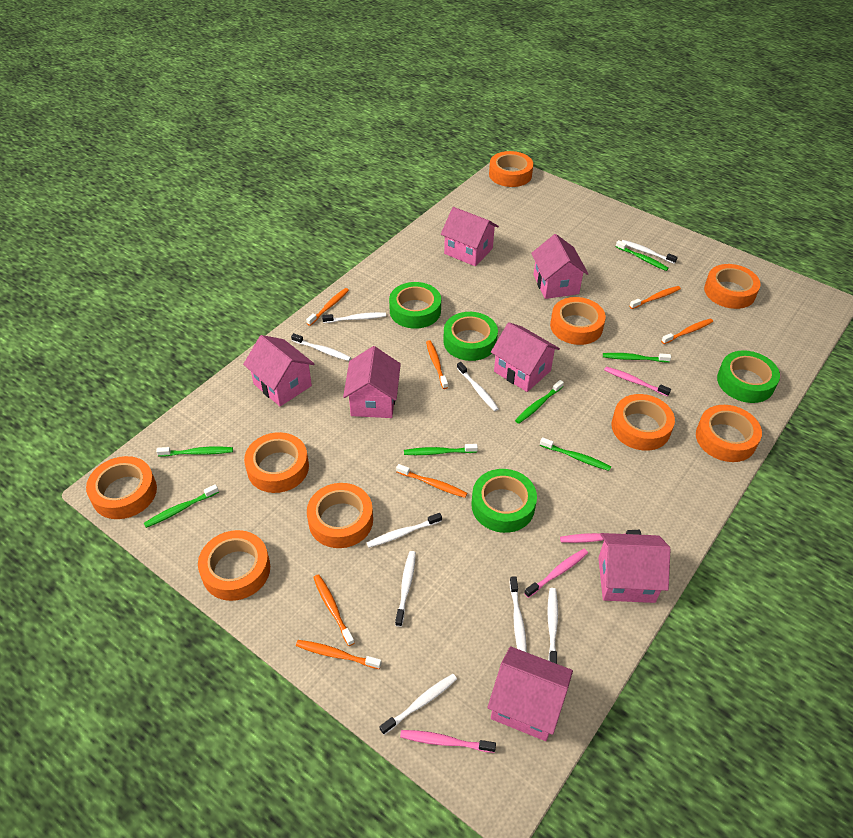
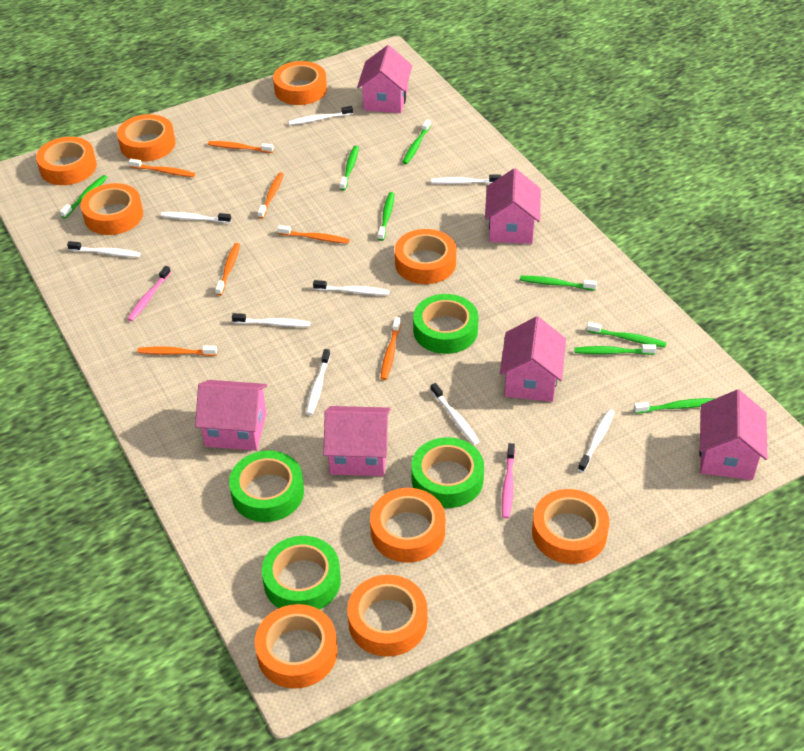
green toothbrush: [144,484,219,528] [156,447,233,457] [404,444,478,455] [515,380,564,424] [540,437,611,471] [603,353,671,362] [615,240,669,271] = 7 -> [60,175,107,218] [340,146,359,190] [378,192,394,241] [403,119,431,164] [520,276,597,291] [574,344,657,355] [587,322,667,347] [634,398,715,414] = 8
pink house: [243,335,314,407] [343,346,401,418] [441,207,499,266] [487,646,573,741] [491,322,560,392] [531,234,588,299] [598,533,671,603] = 7 -> [195,380,268,451] [323,406,390,476] [357,45,412,113] [485,168,541,244] [500,316,566,402] [700,390,767,480] = 6
pink toothbrush: [400,730,496,753] [524,549,588,598] [560,530,641,543] [604,367,671,396] = 4 -> [127,266,171,321] [502,443,515,519] = 2

